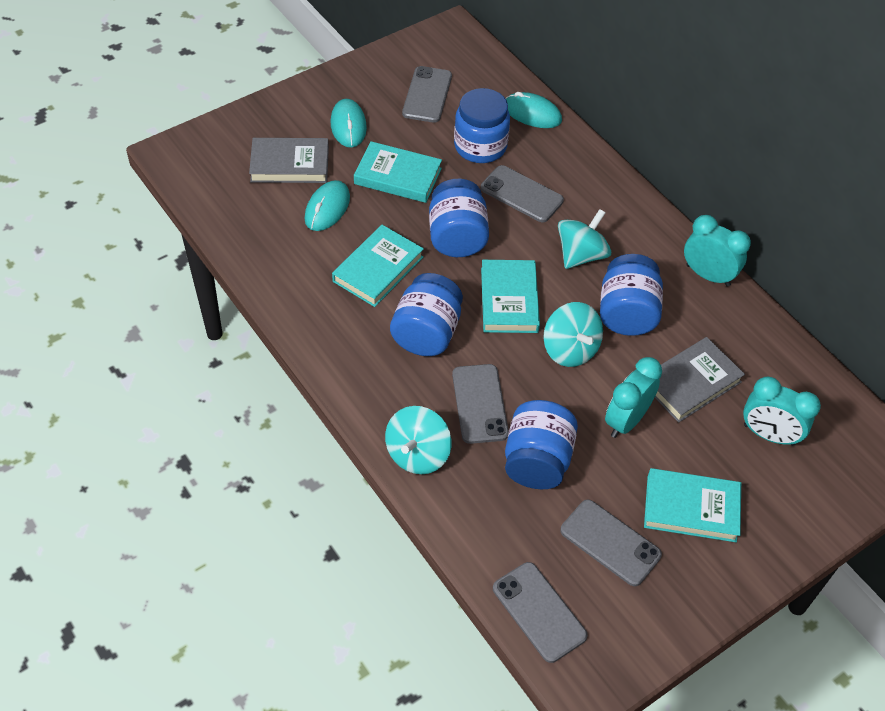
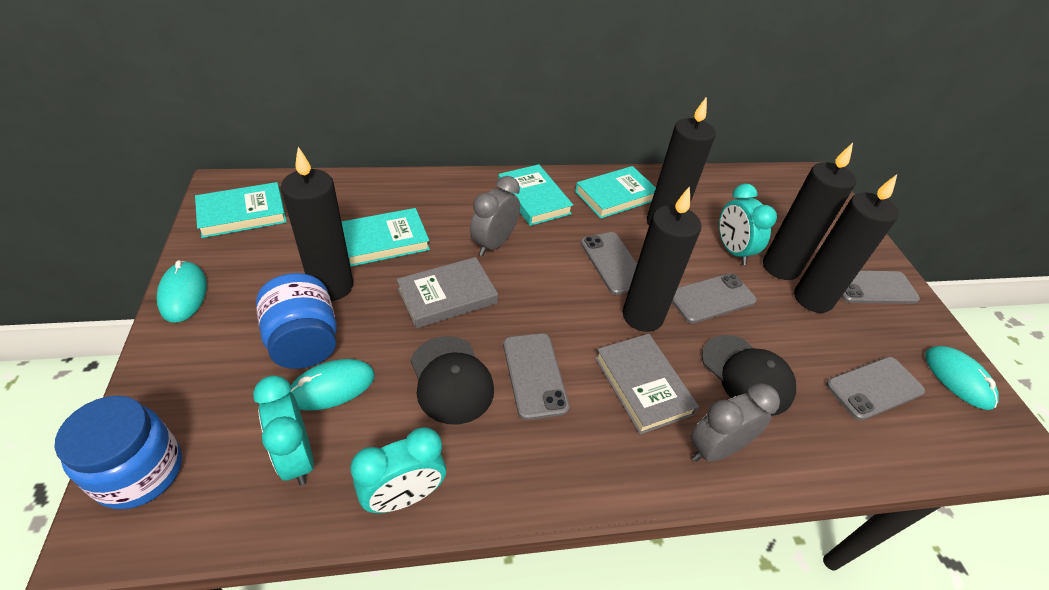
black candle: none = 0 -> [281,147,353,301] [623,186,701,332] [647,96,716,225] [763,143,856,280] [794,174,899,313] = 5
black cap: none = 0 -> [411,336,494,425] [702,335,796,416] = 2
blue jar: [390,273,463,356] [429,179,489,257] [454,88,510,163] [505,400,578,489] [600,254,663,336] = 5 -> [55,396,182,509] [256,273,337,369] = 2
grey clock: none = 0 -> [470,176,520,256] [690,383,780,462] = 2
turquoise spinning top: [385,406,451,474] [543,302,603,367] [558,209,611,269] = 3 -> none = 0

